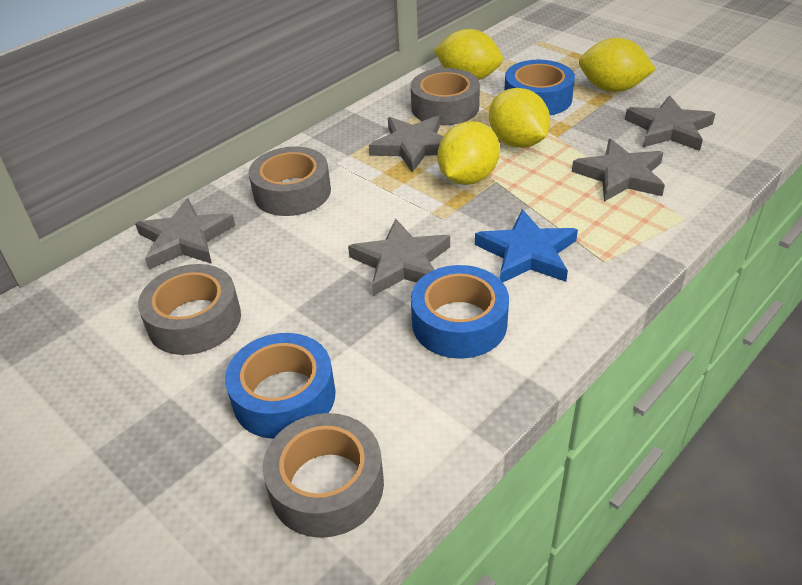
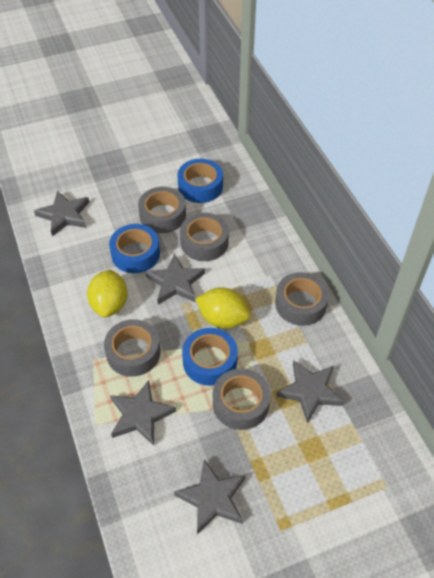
blue star: [475,209,578,282] = 1 -> none = 0
grey tape: [138,264,241,355] [249,146,331,216] [263,413,384,538] [411,68,480,125] = 4 -> [104,319,160,377] [138,187,186,233] [180,213,229,261] [213,368,271,430] [275,272,329,326] = 5
yellow lemon: [434,29,503,80] [438,121,500,185] [489,88,550,148] [579,38,656,92] = 4 -> [87,270,128,318] [195,287,250,329] = 2

